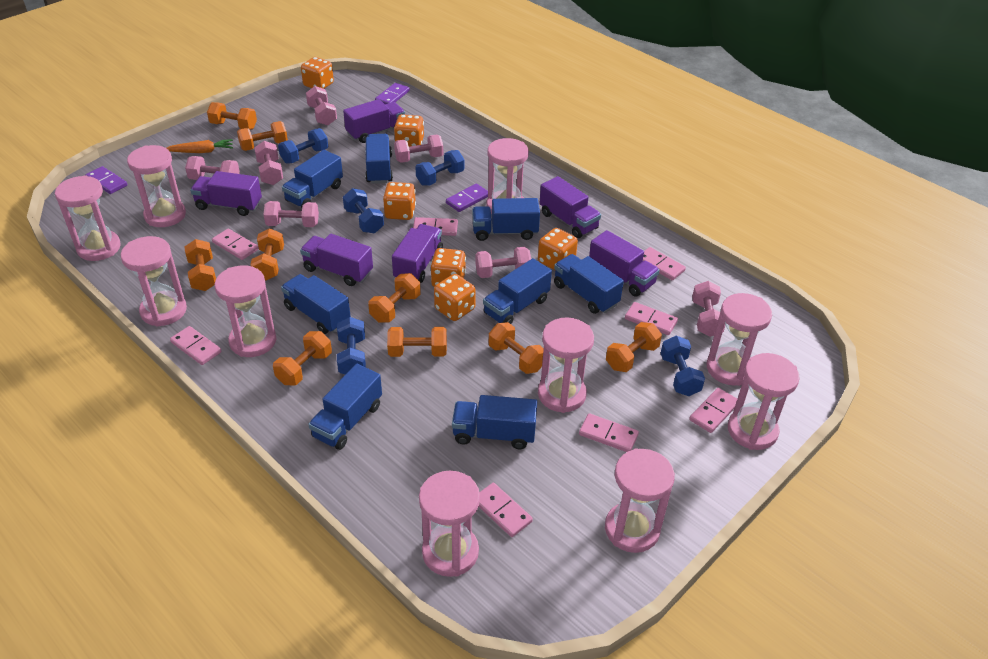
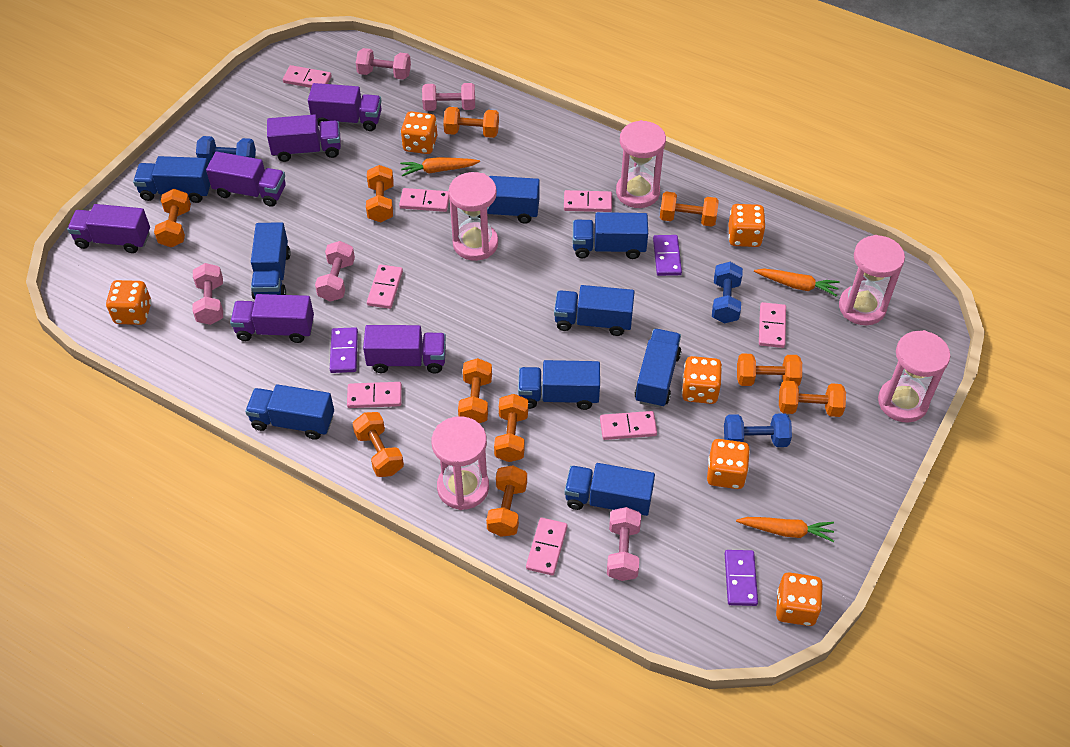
blue dumbbell: [278,128,328,164] [337,317,366,374] [343,188,384,233] [415,150,465,186] [661,336,705,396] = 5 -> [196,136,256,164] [712,262,743,323] [724,413,792,447] = 3
blue truck: [281,274,351,334] [282,150,343,208] [308,364,382,450] [365,134,393,184] [452,395,537,449] [472,198,540,241] [483,258,552,324] [554,254,624,314] = 8 -> [133,156,211,203] [245,384,334,440] [251,222,291,299] [469,176,540,224] [518,360,600,410] [554,285,635,336] [565,463,655,516] [573,212,648,259] [634,329,681,408] = 9
orange carrot: [167,139,233,153] = 1 -> [400,157,480,176] [736,517,834,542] [754,269,840,297] = 3
orange dumbbell: [184,239,216,291] [207,102,257,130] [237,121,288,151] [250,228,284,281] [273,331,332,385] [368,273,421,323] [387,327,447,357] [489,322,544,374] [606,322,662,372] = 9 -> [154,189,191,247] [352,412,404,477] [366,165,394,222] [443,107,499,138] [458,358,492,423] [486,466,527,537] [494,394,528,462] [660,192,719,227] [737,354,802,386] [779,381,846,417] = 10
pink dumbbell: [185,156,240,180] [254,141,283,185] [264,201,319,227] [306,86,337,125] [394,135,443,163] [475,247,531,278] [692,281,725,337] = 7 -> [192,263,223,325] [315,241,355,302] [356,48,411,80] [422,83,475,111] [607,507,641,581] = 5
pink hourglass: [55,175,121,261] [121,236,187,327] [127,145,186,227] [214,265,276,357] [419,471,480,577] [487,138,529,214] [538,317,594,413] [605,448,675,553] [707,293,772,386] [728,353,800,450] = 10 -> [432,416,489,510] [449,172,498,261] [616,120,666,208] [839,235,905,325] [878,330,950,423] = 5

